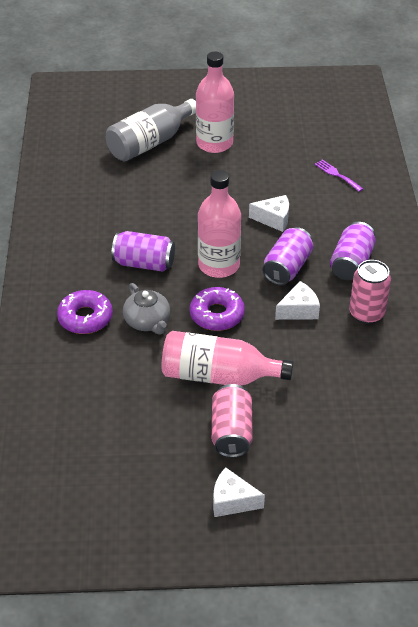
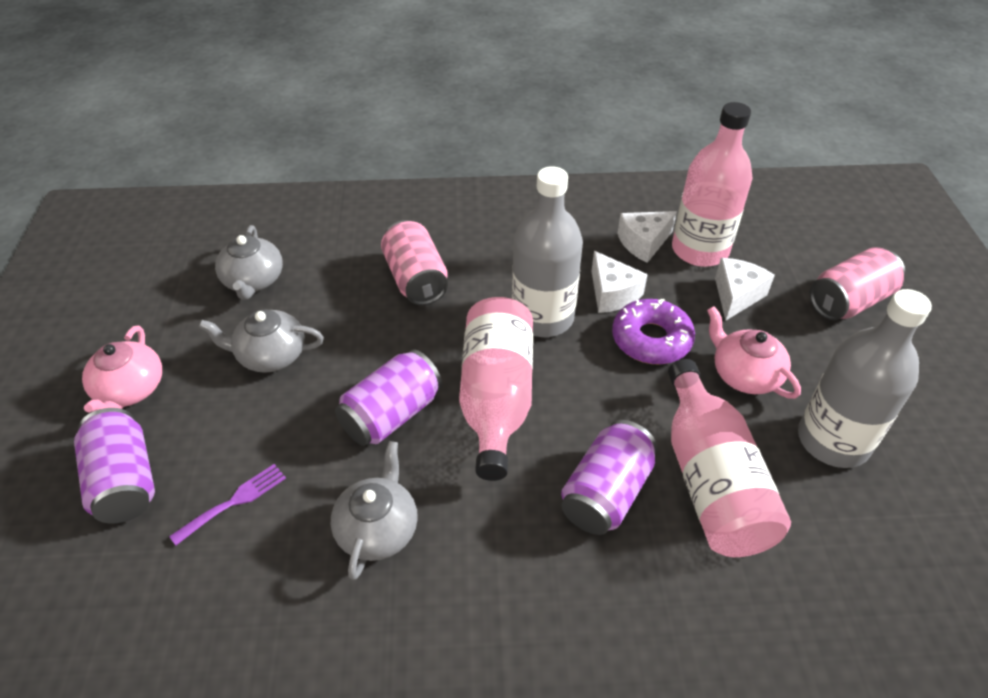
grey bottle: [106,99,196,161] = 1 -> [512,166,583,337] [798,289,932,468] = 2
grey teapot: [123,283,170,335] = 1 -> [199,309,324,373] [215,225,283,300] [331,441,418,580] = 3
pink teapot: none = 0 -> [82,326,162,412] [707,306,801,399] = 2
purple donut: [57,290,113,334] [190,287,245,331] = 2 -> [612,298,695,365] = 1

